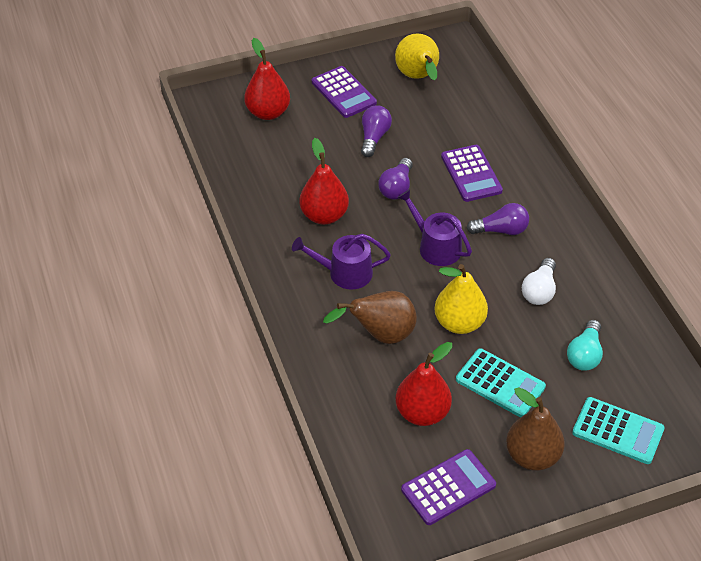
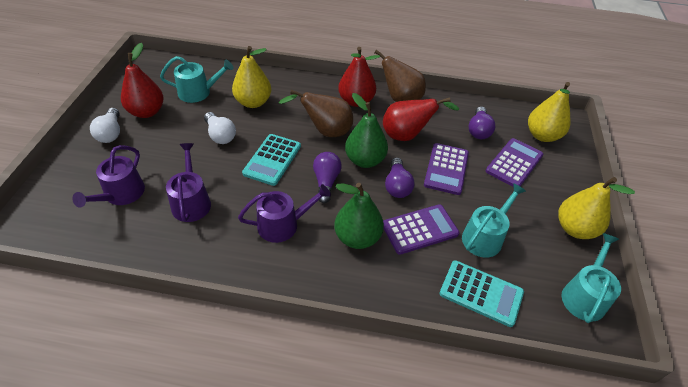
green pear: none = 0 -> [334,183,384,249] [345,93,388,168] = 2
purple watering can: [292,234,391,290] [397,189,472,266] = 2 -> [72,145,145,207] [166,143,211,222] [238,184,331,243] = 3
turquoise light bulb: [567,320,603,371] = 1 -> none = 0
turquoise watering can: none = 0 -> [160,56,234,103] [462,183,526,258] [562,233,621,323] = 3
white light bulb: [522,258,556,305] = 1 -> [90,108,120,143] [204,112,236,144] = 2
yellow pear: [395,33,439,80] [434,264,488,334] = 2 -> [232,46,271,108] [528,82,571,142] [558,177,635,239] = 3

